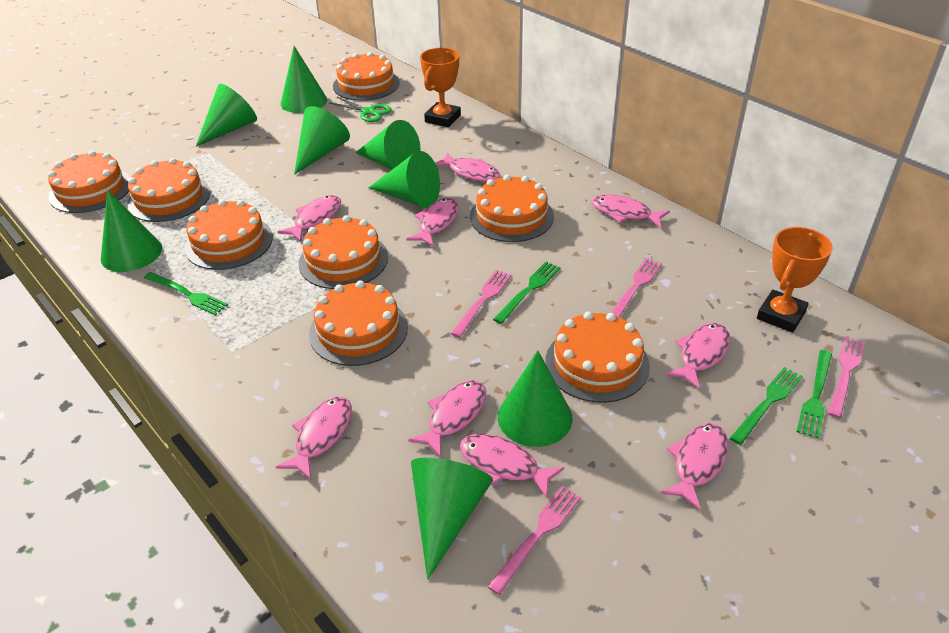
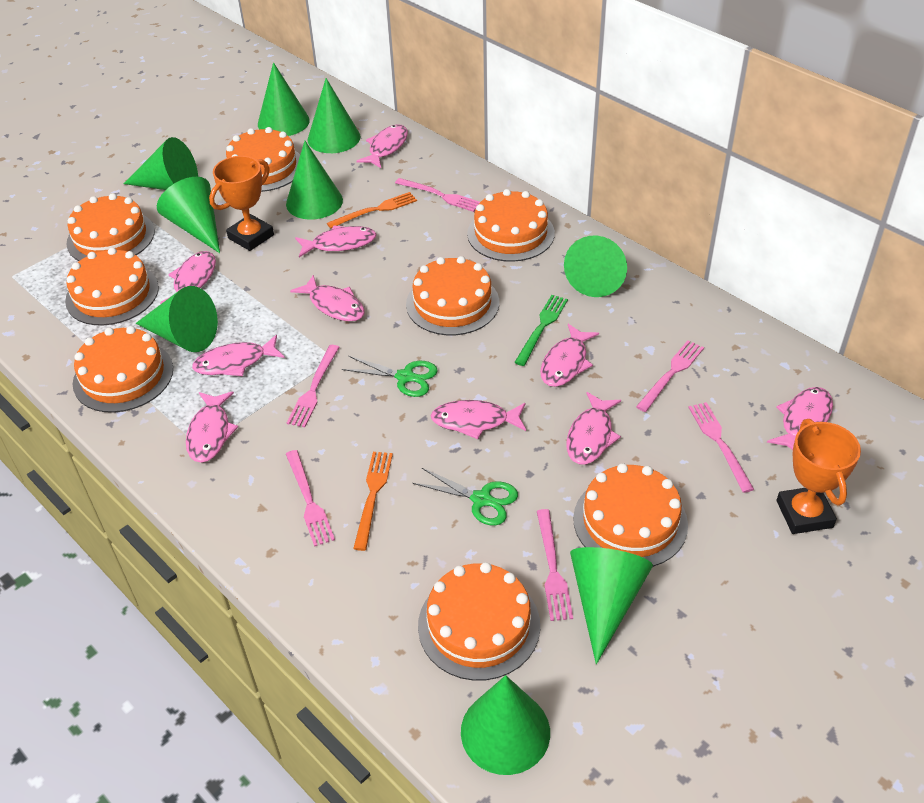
green cone: [101,190,162,272] [196,84,257,147] [281,46,327,113] [294,106,350,175] [355,120,421,170] [368,151,440,208] [411,458,493,580] [498,350,572,447] = 8 -> [124,137,198,190] [135,286,218,352] [157,177,220,253] [258,62,310,136] [286,141,343,220] [307,78,360,153] [461,675,550,775] [564,235,627,297] [570,547,653,664] = 9
green fork: [144,272,228,315] [493,262,560,324] [730,367,803,445] [796,350,832,438] = 4 -> [514,295,568,366] = 1
green scissors: [329,97,392,122] = 1 -> [342,356,438,397] [413,468,518,526] = 2
orange fork: none = 0 -> [327,192,417,229] [353,452,393,551] = 2
pink fish: [276,397,352,480] [277,195,341,242] [406,198,459,247] [408,380,486,458] [435,152,501,182] [460,434,565,499] [592,195,670,228] [660,423,728,511] [665,323,730,390] = 9 -> [160,251,216,304] [186,391,238,463] [192,335,285,376] [290,275,365,321] [295,225,377,257] [356,124,408,168] [431,400,526,439] [540,324,599,387] [567,392,621,465] [767,387,833,450] = 10
pink fork: [451,270,512,337] [488,486,581,595] [611,258,662,318] [828,336,865,418] = 4 -> [286,450,335,547] [287,345,340,427] [395,178,480,212] [537,509,573,621] [636,340,704,412] [688,402,754,493] = 6

